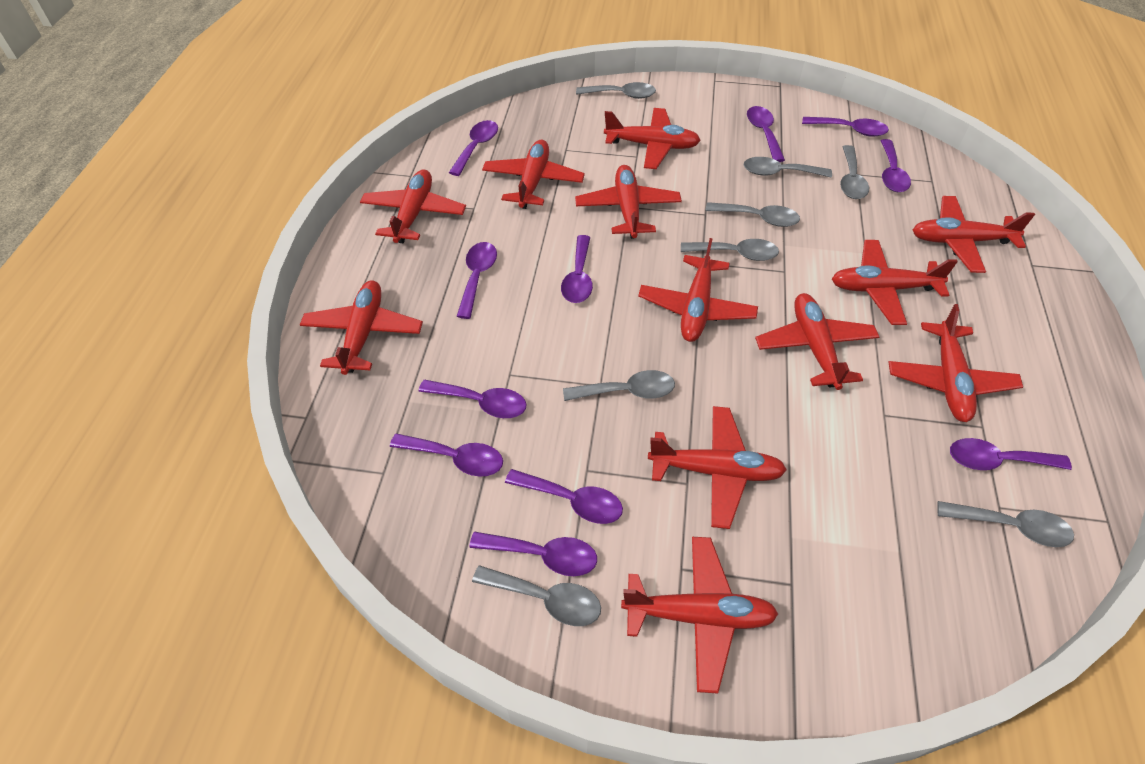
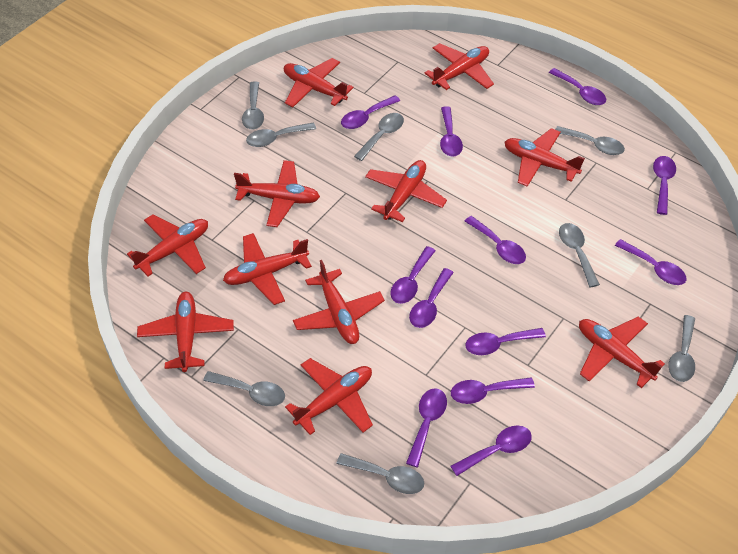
purple spoon: [390,433,503,477] [418,380,527,418] [449,120,498,176] [456,242,497,319] [469,532,597,576] [505,469,623,524] [561,235,593,303] [747,106,785,162] [802,117,889,137] [881,139,911,192] [950,438,1072,470] = 11 -> [341,95,400,129] [390,246,436,304] [406,388,447,467] [409,268,454,328] [440,106,463,157] [451,377,535,404] [451,426,532,476] [465,216,526,264] [465,328,546,355] [549,68,606,105] [615,239,686,285] [653,156,676,215] = 12
red plane: [300,280,423,375] [360,170,466,243] [482,140,585,209] [575,165,682,239] [604,108,701,169] [621,537,778,693] [638,238,758,342] [648,406,787,529] [755,293,879,390] [832,240,958,325] [888,304,1023,422] [913,196,1035,273] = 12 -> [127,214,208,276] [137,292,234,372] [223,233,312,305] [234,160,320,227] [284,58,354,107] [285,358,373,435] [293,260,385,344] [365,160,447,222] [425,43,494,90] [505,128,585,187] [579,317,665,388] = 11

